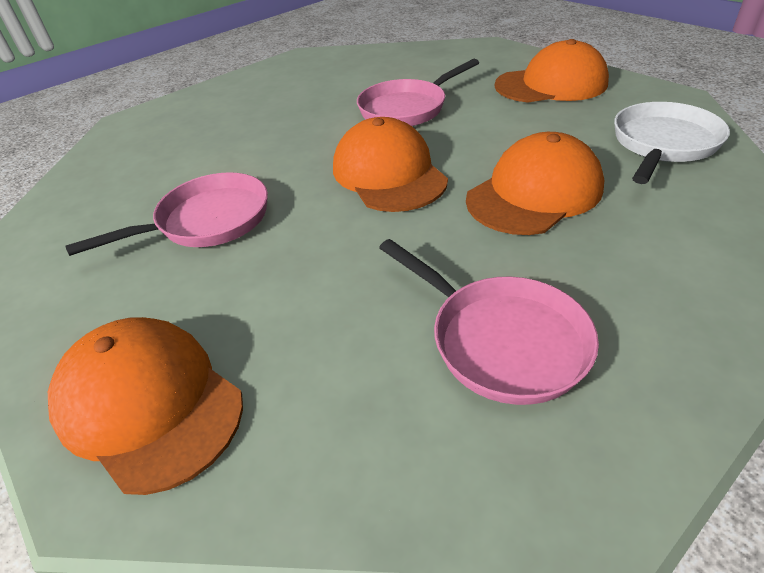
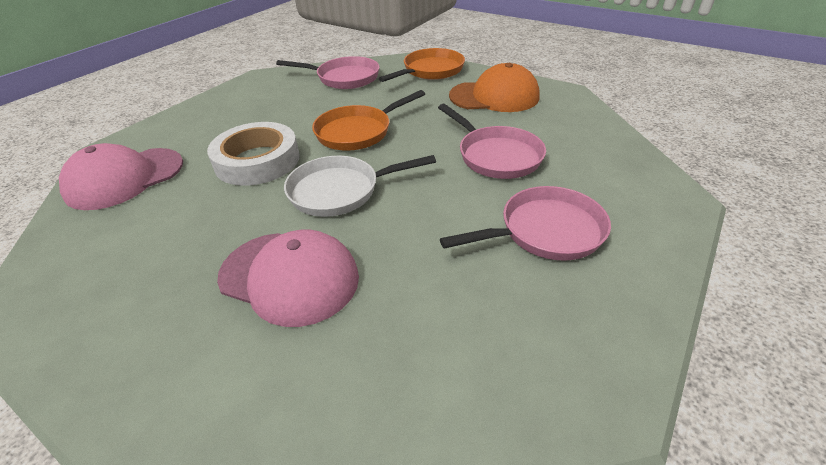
orange cap: [48,317,243,495] [333,117,448,212] [466,132,604,235] [495,39,609,103] = 4 -> [449,63,540,112] = 1
orange pan: none = 0 -> [312,90,425,151] [379,48,465,82] = 2
pink cap: none = 0 -> [59,143,183,210] [217,230,359,327] = 2
white tape: none = 0 -> [207,122,300,186] = 1

